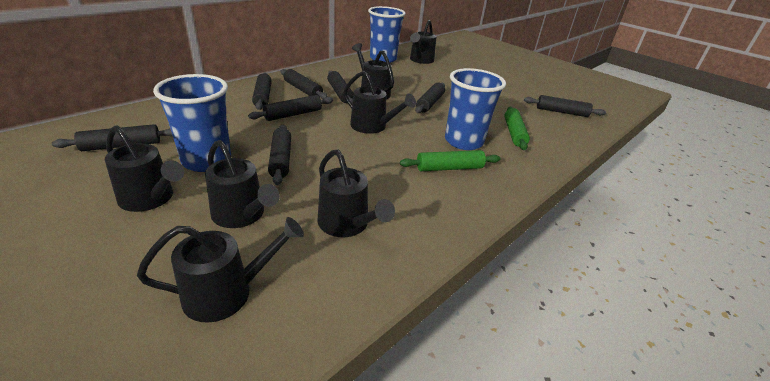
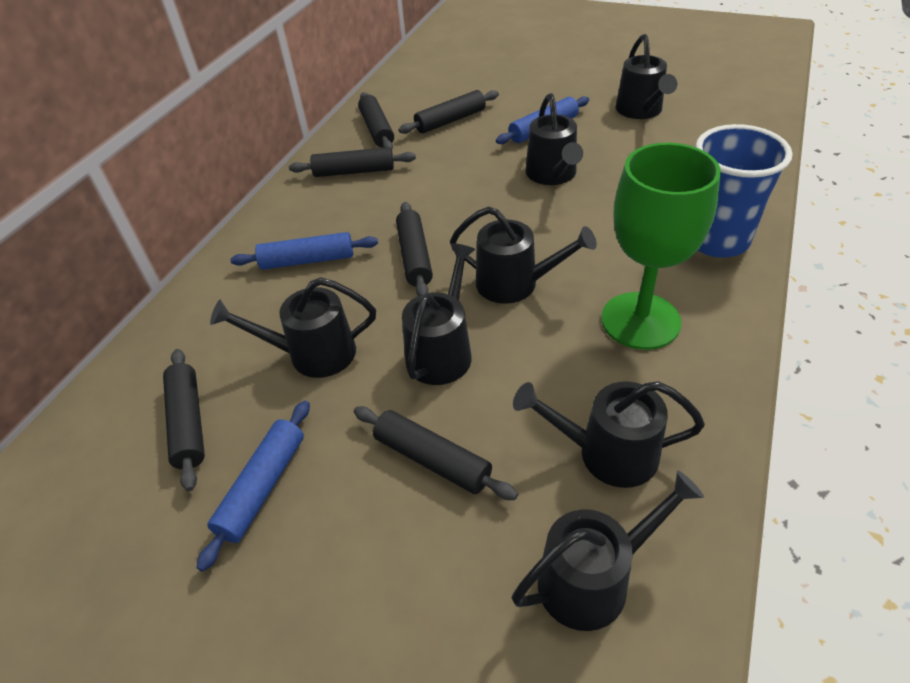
black rolling pin: [52,124,172,151] [248,95,333,121] [252,73,272,110] [268,125,291,185] [280,69,328,99] [327,71,354,103] [415,82,445,113] [524,95,606,117] = 8 -> [163,349,205,491] [289,147,416,177] [354,406,518,500] [358,92,394,149] [396,202,433,296] [399,90,499,134] = 6
blue cup: [153,74,231,172] [368,6,406,63] [445,68,506,150] = 3 -> [695,124,793,258] = 1
blue rolling pin: none = 0 -> [196,401,310,572] [230,232,378,270] [496,96,589,144] = 3
green goblet: none = 0 -> [601,143,721,350] = 1
green rolling pin: [400,150,500,171] [505,107,530,150] = 2 -> none = 0

